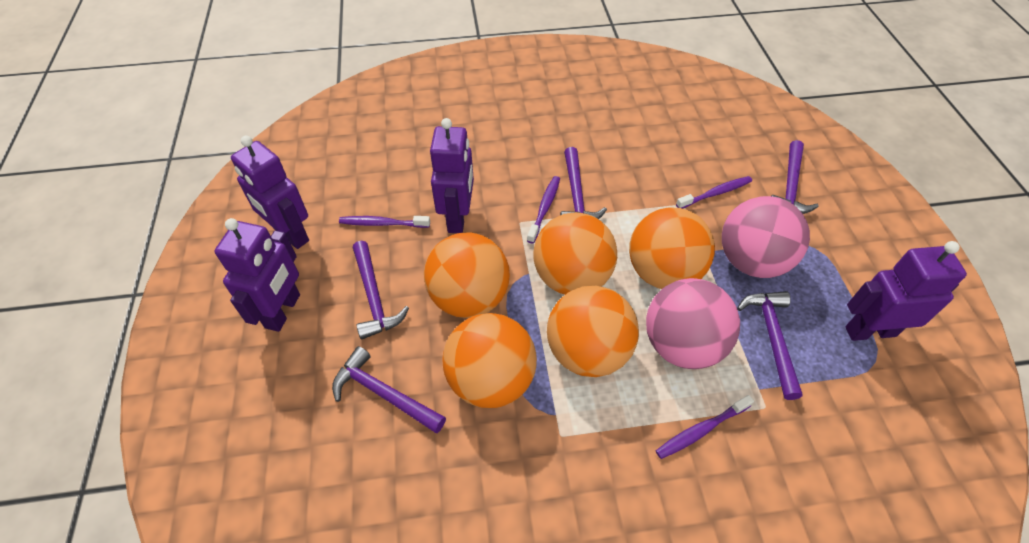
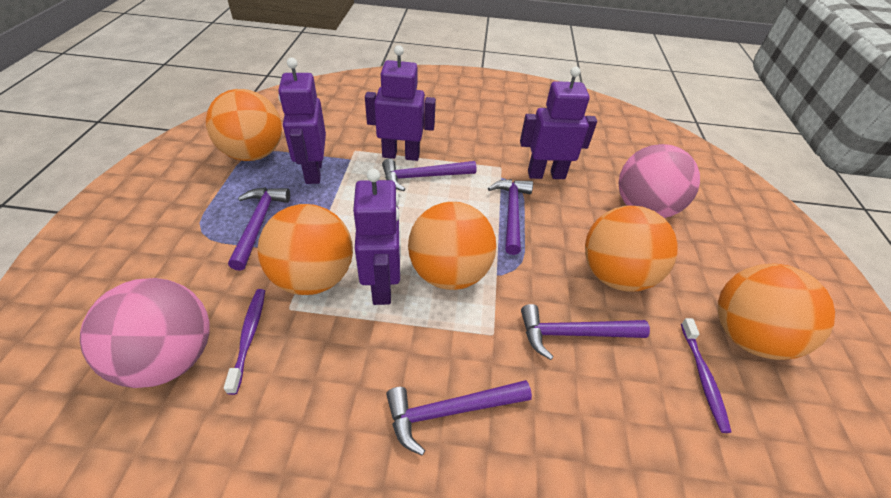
purple toothbrush: [339,216,430,228] [527,176,560,243] [656,395,754,459] [676,176,752,209] = 4 -> [224,289,265,395] [681,318,731,433] = 2

